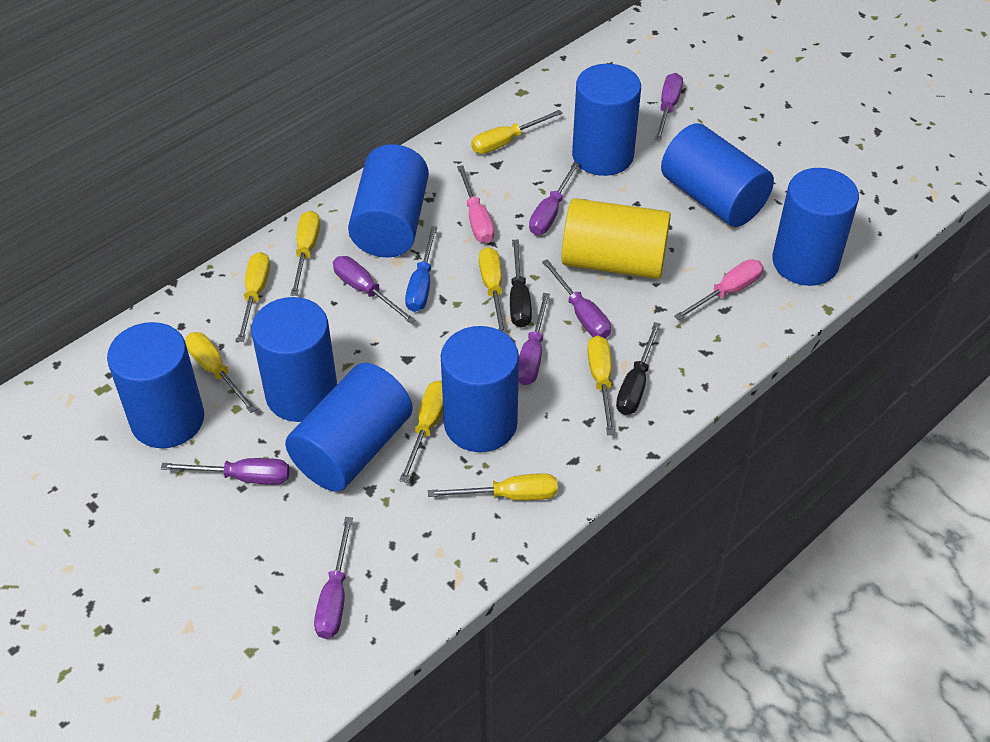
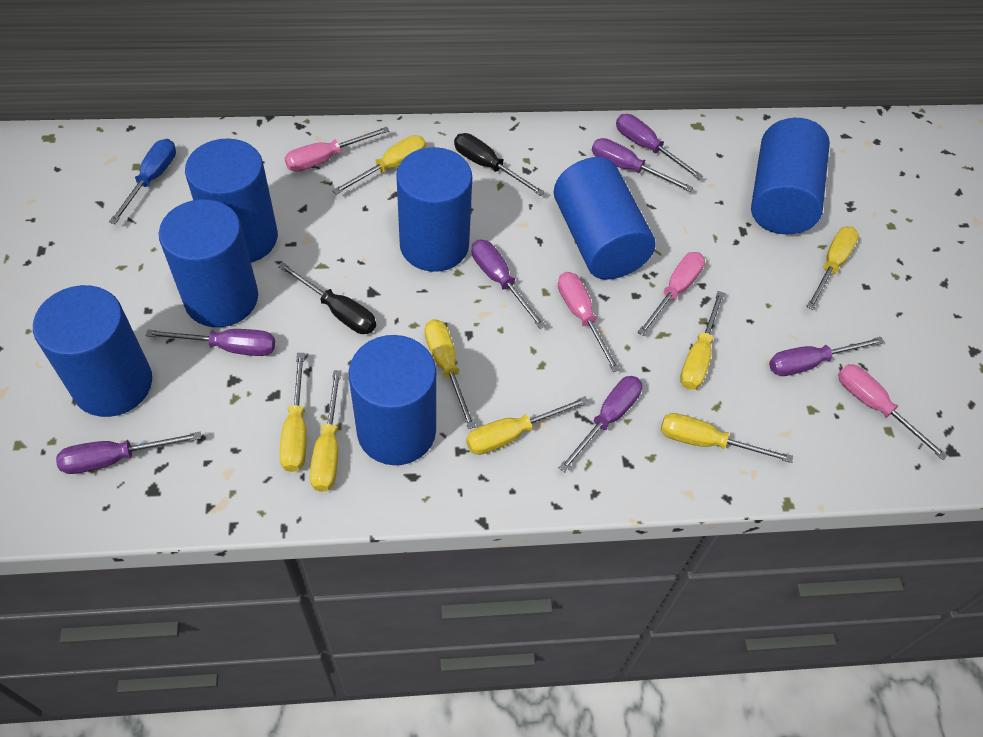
blue cylinder: [107,322,204,448] [251,297,337,422] [285,363,413,492] [348,144,429,258] [441,326,519,452] [572,64,641,176] [661,123,774,227] [772,168,859,286] = 8 -> [33,285,152,417] [159,199,258,327] [185,139,278,263] [349,335,436,465] [396,147,472,272] [554,157,655,280] [751,118,830,235] = 7
pink screwdriver: [457,165,494,243] [674,259,763,320] = 2 -> [284,127,390,172] [558,272,620,372] [637,252,705,336] [838,364,948,460] = 4
yellow cylinder: [562,198,671,279] = 1 -> none = 0

